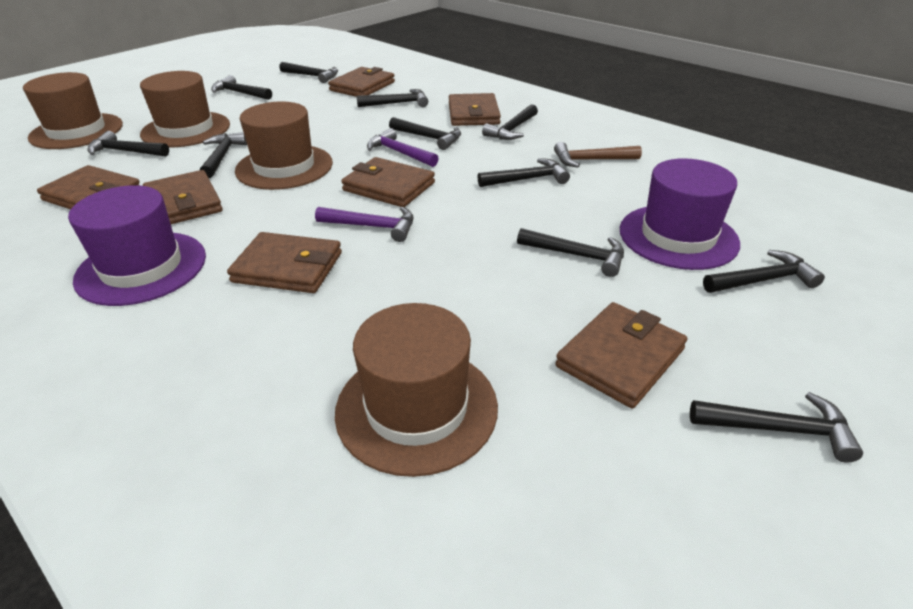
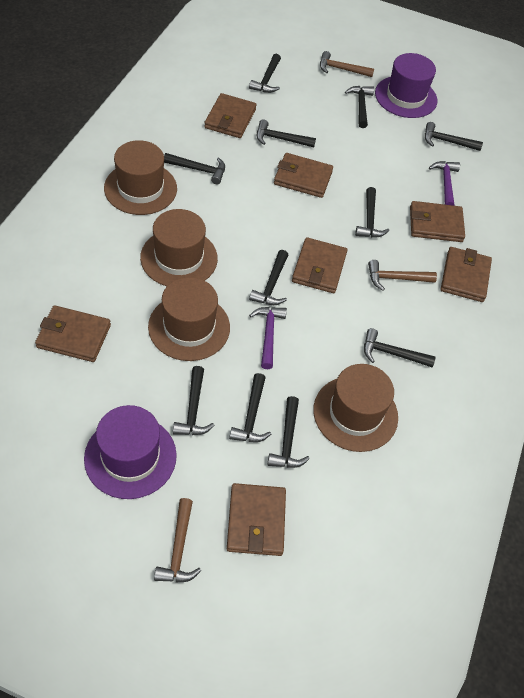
brown hammer: [554,142,642,167] = 1 -> [154,498,201,583] [320,51,374,77] [368,260,437,291] = 3

